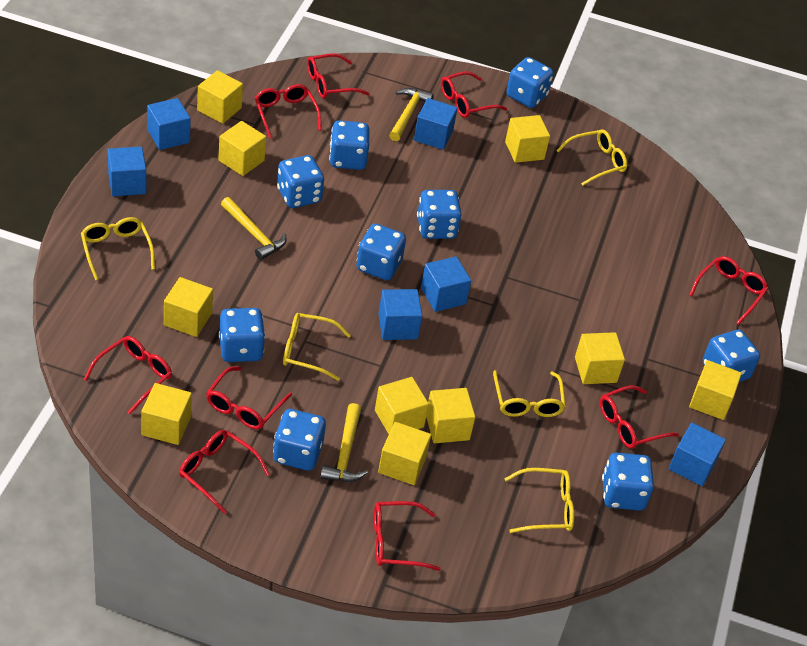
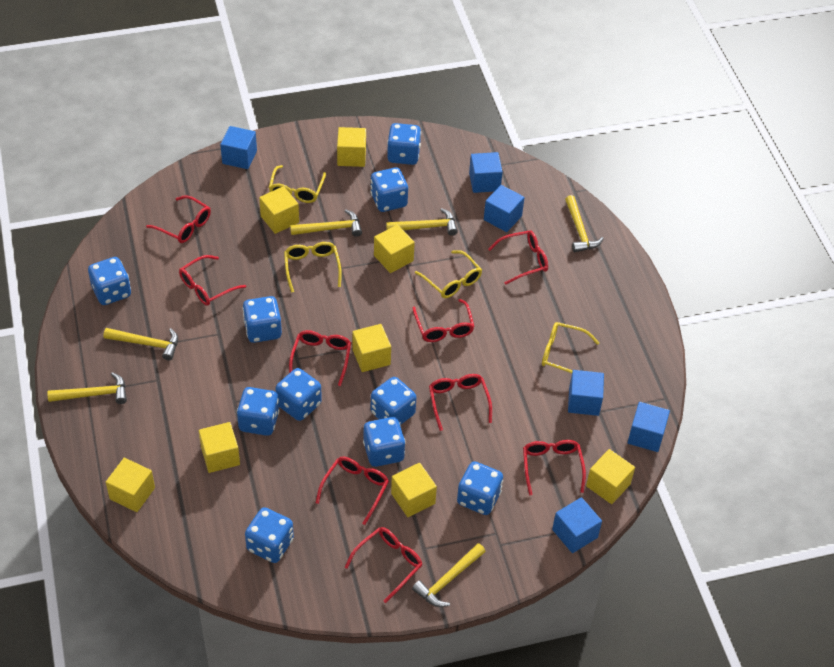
blue dice: [219,308,265,362] [273,409,326,471] [277,155,324,208] [329,120,370,170] [356,224,406,280] [417,190,462,239] [506,57,553,108] [602,453,654,511] [703,330,760,382] = 9 -> [88,257,131,305] [237,387,279,436] [242,296,282,343] [245,507,294,563] [275,368,322,421] [363,417,406,467] [370,167,408,212] [371,377,416,425] [387,123,421,165] [457,462,503,515] = 10
yellow cube: [141,383,192,445] [164,277,213,337] [197,70,243,124] [218,121,266,176] [375,377,429,434] [378,422,431,485] [426,388,475,443] [505,115,550,163] [575,332,625,384] [689,360,742,420] = 10 -> [106,458,155,512] [199,422,240,473] [259,186,299,234] [337,127,366,167] [352,324,391,372] [374,225,415,273] [391,463,437,517] [586,449,635,504] = 8
yellow glasses: [81,217,155,280] [283,313,351,381] [493,370,566,417] [504,468,574,533] [556,129,627,186] = 5 -> [269,165,326,203] [284,242,342,293] [415,250,482,298] [542,322,599,373] = 4
yellow hammer: [221,197,286,260] [320,403,368,482] [389,88,434,141] = 3 -> [47,372,127,404] [103,328,178,361] [290,210,362,237] [386,208,458,236] [412,543,485,607] [565,195,604,252] = 6

